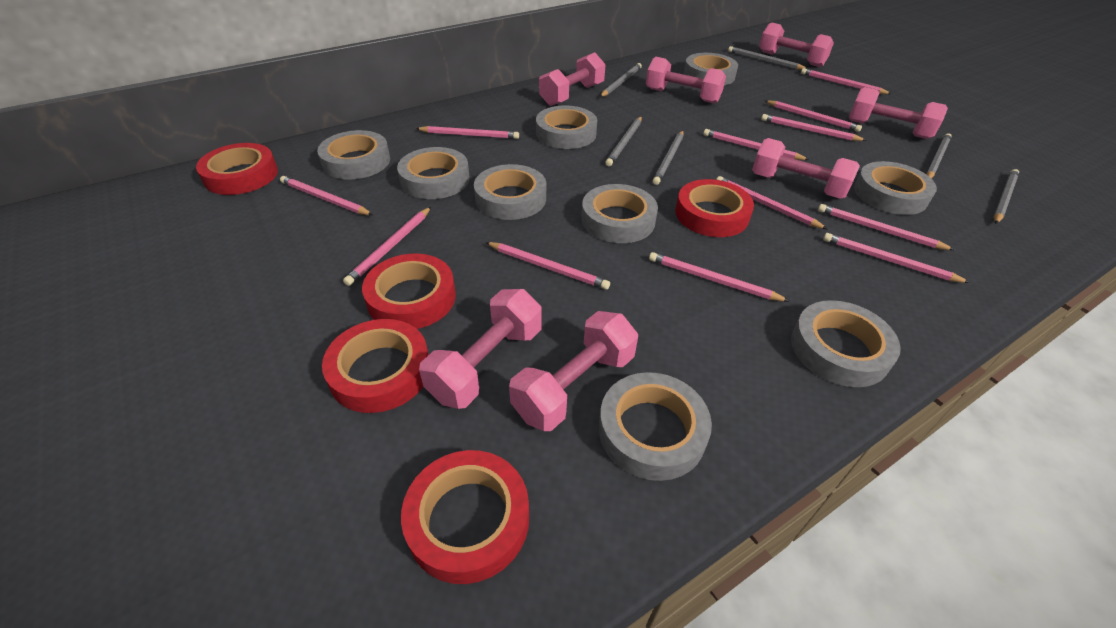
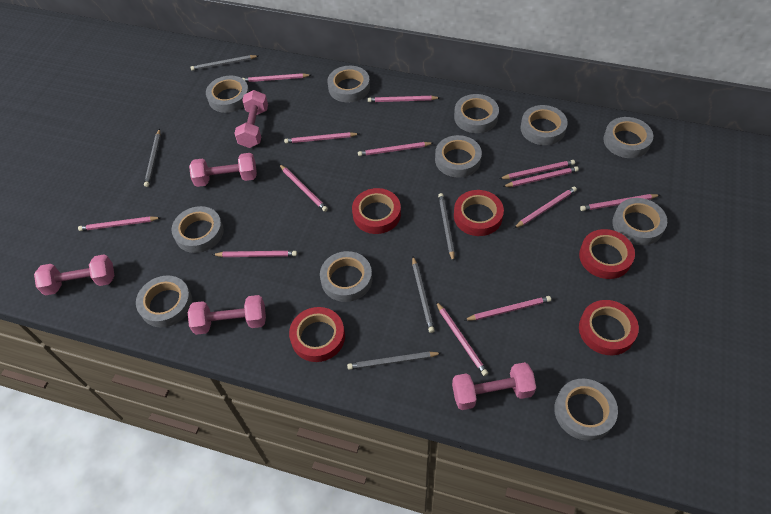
grey pencil: [600,63,642,97] [605,116,642,166] [653,131,684,185] [728,46,808,70] [926,133,952,178] [994,169,1019,224] = 6 -> [144,129,161,187] [190,55,258,71] [347,352,441,370] [412,257,435,333] [438,193,455,262] = 5
grey tape: [317,130,390,179] [397,147,470,199] [474,164,546,220] [536,105,597,149] [581,184,658,243] [599,372,712,481] [684,53,738,86] [791,300,901,387] [854,161,937,215] = 9 -> [136,275,192,327] [171,206,224,253] [206,76,249,113] [320,251,372,302] [327,66,370,103] [435,135,482,178] [454,94,499,133] [520,105,568,145] [554,379,618,441] [603,117,653,158] [612,198,667,245] = 11
pink dumbbell: [419,289,542,409] [509,311,638,431] [539,52,606,106] [646,57,726,104] [752,138,860,199] [759,22,834,67] [849,87,948,139] = 7 -> [34,254,115,296] [188,295,266,335] [189,153,257,187] [234,90,268,148] [452,362,536,410] = 5
pink pencil: [280,176,373,215] [343,207,431,286] [416,126,519,139] [485,242,610,290] [649,252,790,302] [703,129,809,160] [716,176,827,229] [761,114,867,141] [765,100,862,132] [801,68,892,94] [818,204,954,250] [823,233,970,283] = 12 -> [78,216,161,231] [212,251,297,257] [242,73,311,82] [279,164,328,212] [284,132,359,143] [358,142,433,156] [368,96,440,102] [436,302,488,376] [465,296,551,321] [499,160,575,179] [502,166,579,187] [514,186,577,228] [580,194,660,211] = 13

